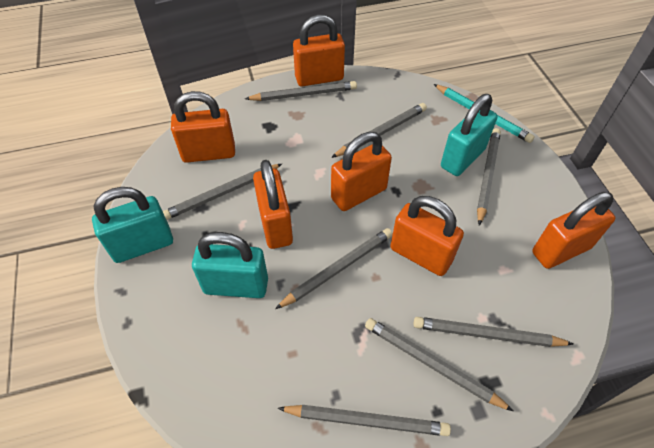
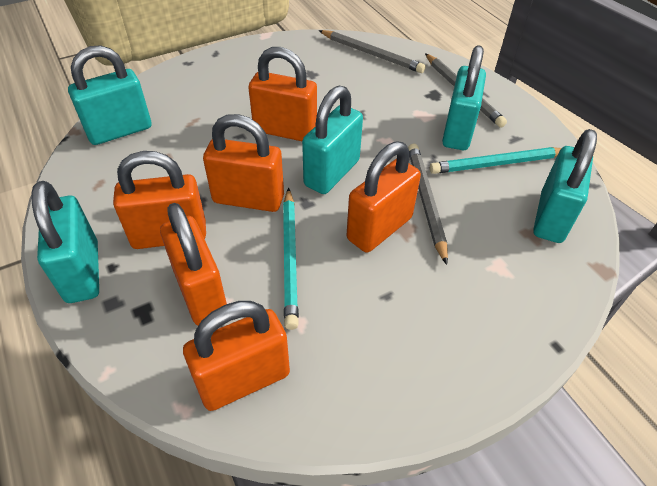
grey pencil: [163,164,282,220] [245,81,357,101] [275,228,393,309] [278,405,451,436] [331,103,427,158] [365,318,513,411] [414,317,573,347] [477,128,501,226] = 8 -> [319,30,426,73] [408,143,448,265] [425,53,507,128] = 3
turquoise padlock: [92,187,173,263] [192,232,268,298] [441,94,497,176] = 3 -> [31,181,99,303] [68,45,152,145] [302,86,363,194] [442,45,486,150] [533,129,597,243] = 5
turquoise pencil: [434,84,535,143] = 1 -> [283,188,299,330] [430,147,562,174] = 2

